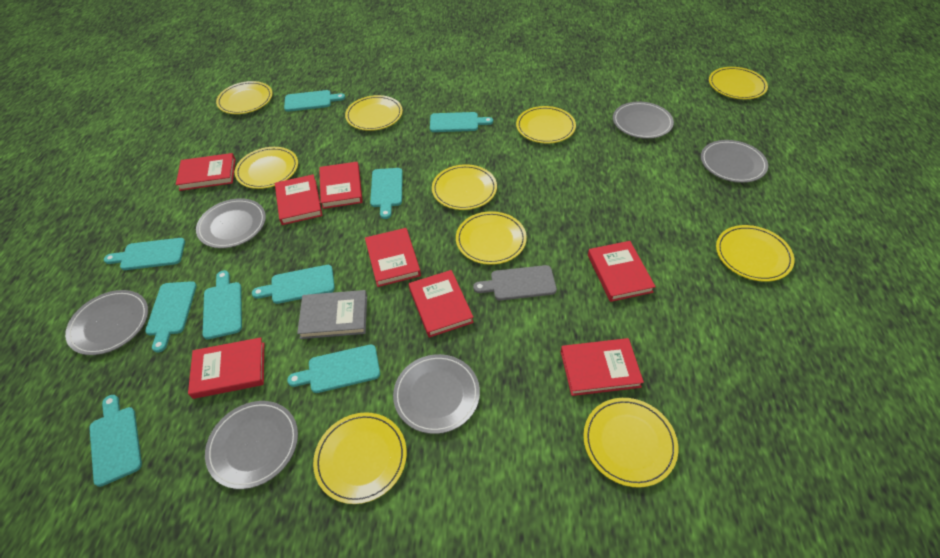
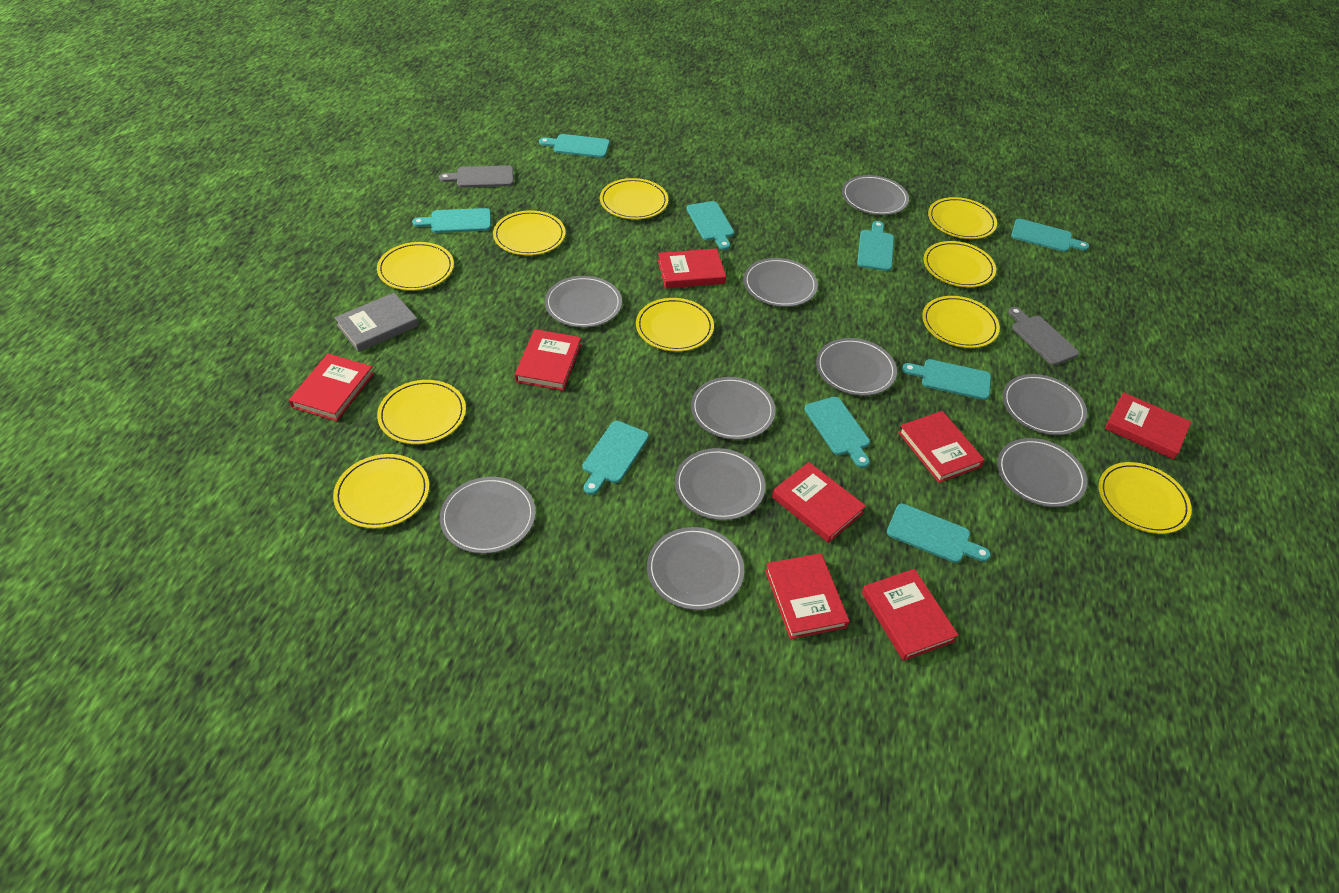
grey cutting board: [473,265,557,300] = 1 -> [439,165,514,188] [1008,307,1079,365] = 2
grey plate: [65,290,148,355] [196,198,266,248] [205,401,298,489] [393,354,480,434] [613,101,674,139] [701,140,768,183] = 6 -> [440,477,536,554] [545,276,622,328] [647,527,744,610] [675,448,765,520] [691,377,775,440] [743,258,818,307] [816,338,897,396] [842,175,909,215] [997,438,1087,507] [1003,374,1087,435] = 10

